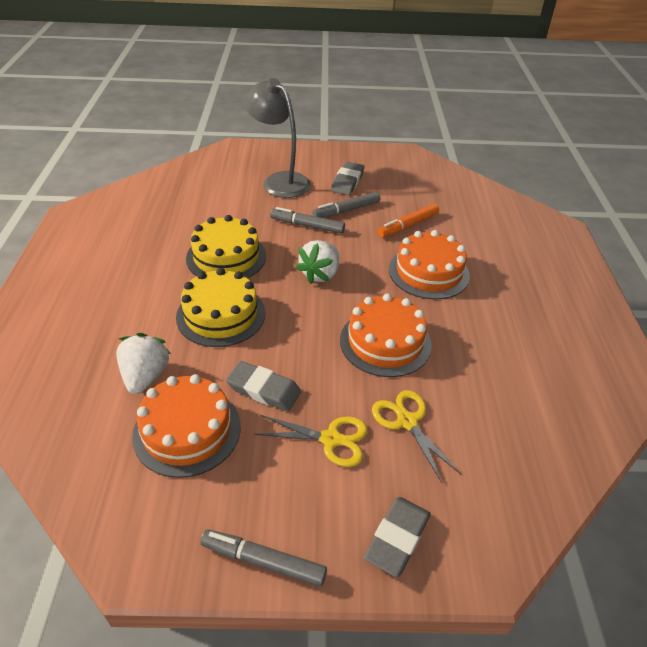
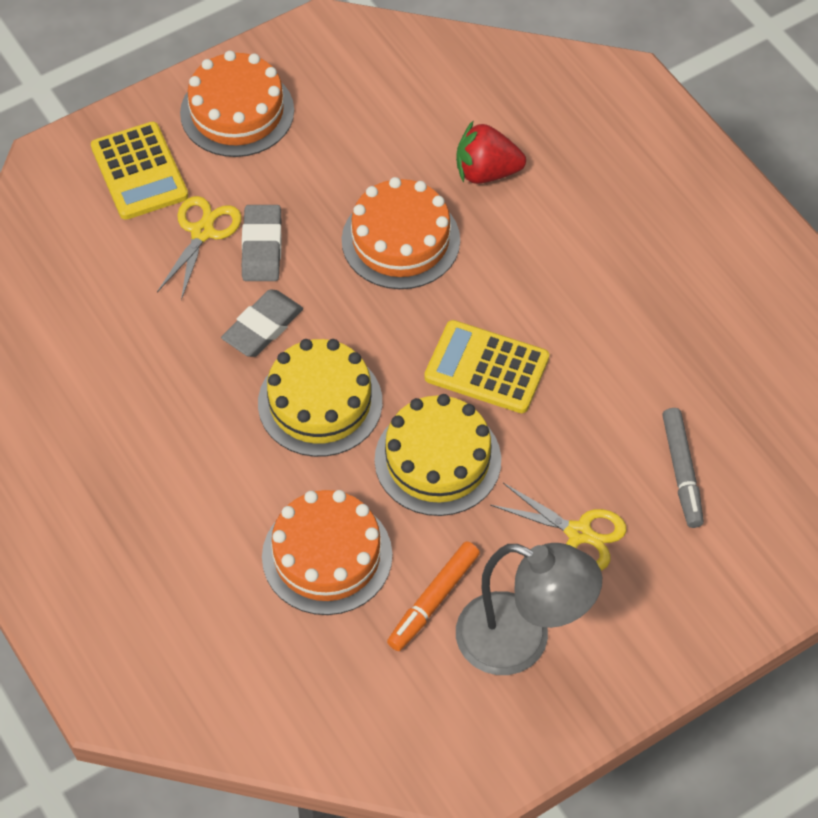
grey eraser: [226,361,301,412] [331,162,364,195] [364,497,431,577] = 3 -> [221,289,303,357] [242,205,282,281] = 2
grey marker: [200,529,327,587] [270,207,345,234] [312,192,380,218] = 3 -> [662,408,704,528] = 1
red strawberry: none = 0 -> [456,121,526,184] = 1
white strawberry: [116,333,171,394] [296,240,339,284] = 2 -> none = 0
yellow calculator: none = 0 -> [91,122,188,220] [424,320,549,413] = 2

